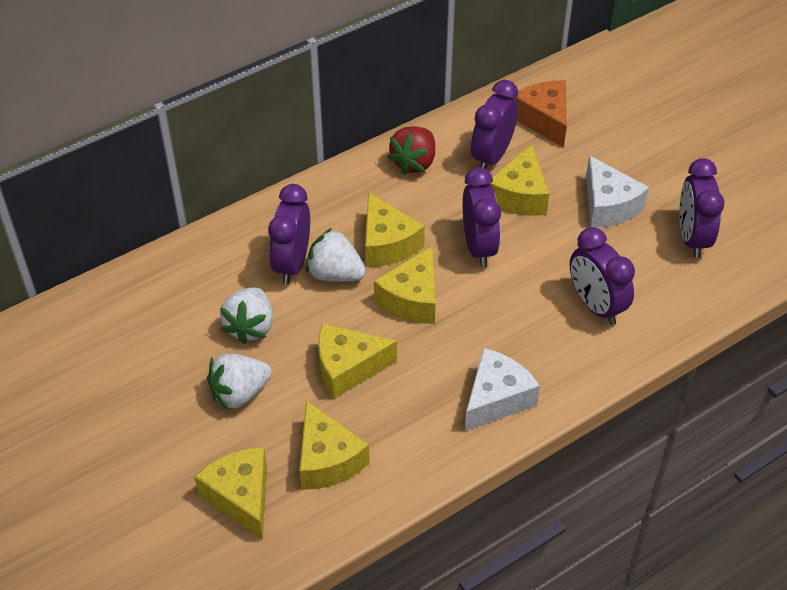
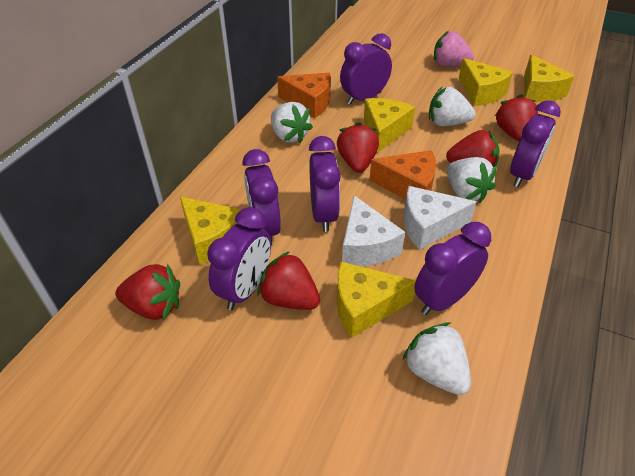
orange cheese: [513,80,567,147] = 1 -> [277,73,331,118] [369,150,436,199] = 2
pink strawberry: none = 0 -> [434,31,474,66] = 1
purple clock: [268,184,310,284] [463,167,501,267] [471,80,518,169] [570,227,635,325] [679,158,725,258] = 5 -> [207,207,271,310] [243,149,281,246] [309,136,341,232] [340,33,392,105] [414,222,491,315] [510,100,561,187] = 6
red strawberry: [387,126,435,175] = 1 -> [116,264,180,320] [257,251,320,310] [337,122,379,173] [446,130,499,168] [495,94,538,141] = 5
white strawberry: [207,354,272,411] [220,287,273,344] [306,228,366,282] = 3 -> [271,102,313,143] [403,323,471,395] [429,87,475,126] [447,157,497,203] = 4
yellow cheese: [194,447,267,540] [299,401,369,490] [318,323,397,399] [365,193,425,267] [374,246,436,324] [489,144,549,216] = 6 -> [180,197,242,265] [337,262,416,338] [364,98,415,153] [459,58,513,106] [524,55,575,102] = 5

